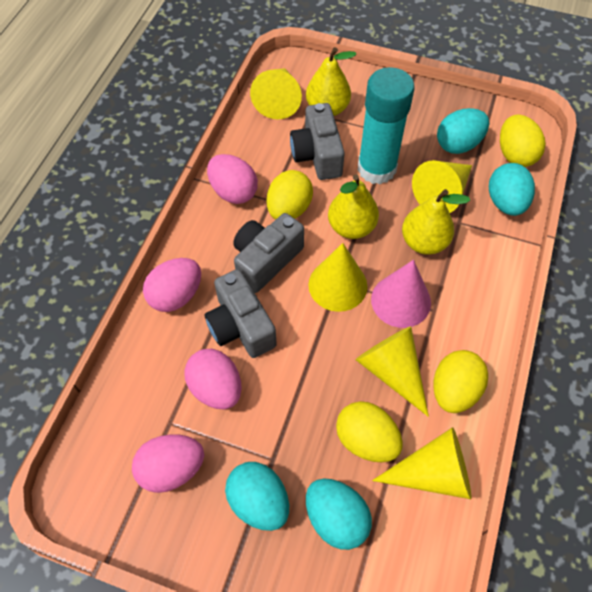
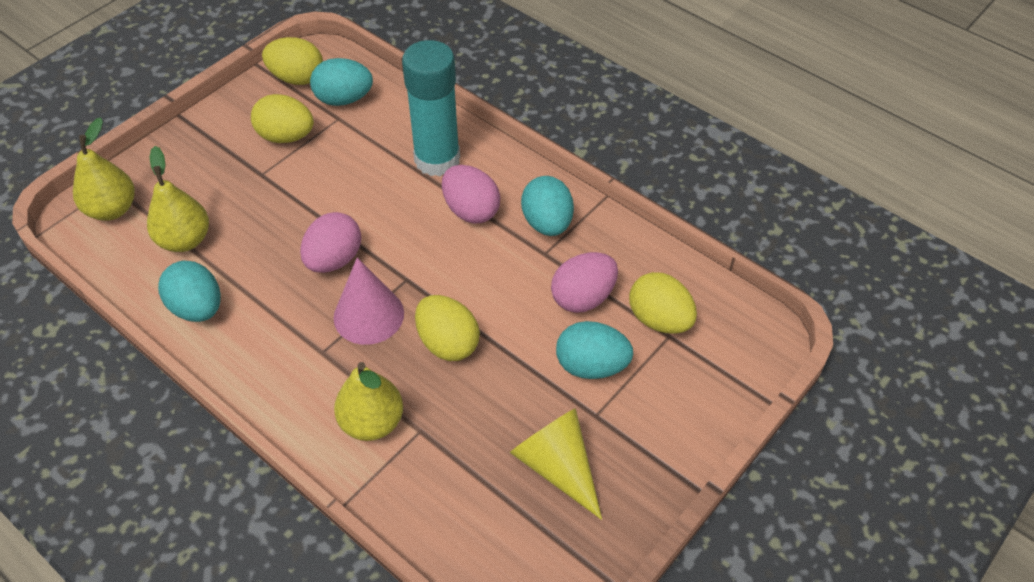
grey camera: [205,269,277,358] [233,213,304,293] [290,103,345,180] = 3 -> none = 0
pink egg: [132,434,204,493] [143,258,201,312] [184,349,242,409] [207,154,258,204] = 4 -> [300,212,361,273] [442,165,500,224] [551,252,618,313] = 3
yellow cone: [250,68,302,119] [308,243,367,312] [356,326,429,417] [372,427,472,499] [412,160,472,213] = 5 -> [510,408,602,520] = 1

